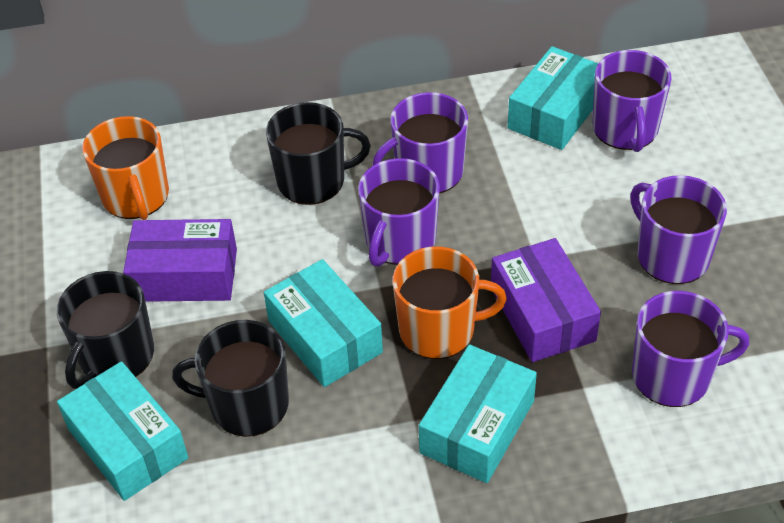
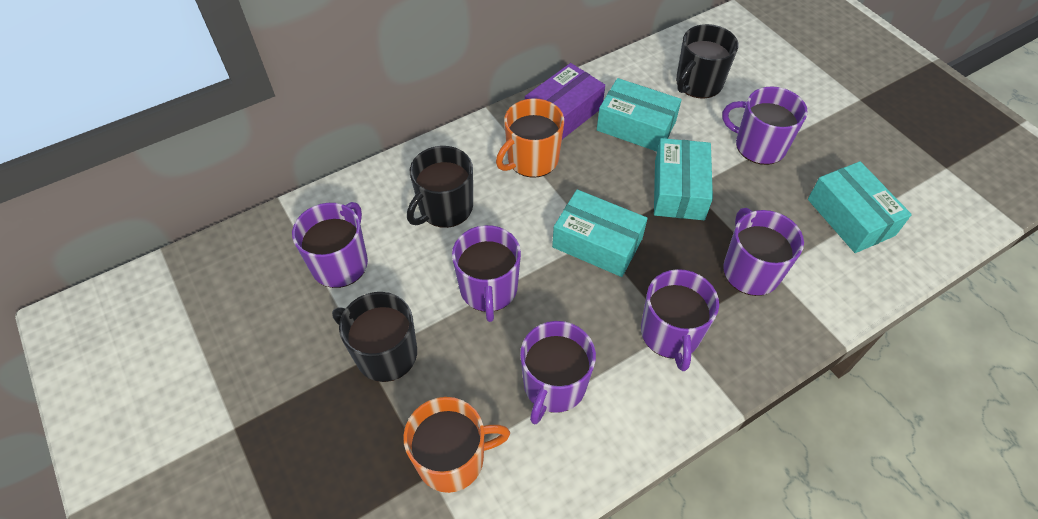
purple box: [123,219,237,302] [491,238,601,362] = 2 -> [525,63,605,139] = 1
purple mug: [358,158,440,267] [372,92,468,193] [592,50,672,152] [630,175,727,284] [632,291,749,407] = 5 -> [292,202,368,288] [452,225,521,322] [520,321,596,424] [641,269,719,371] [722,86,808,165] [723,208,804,296] = 6

